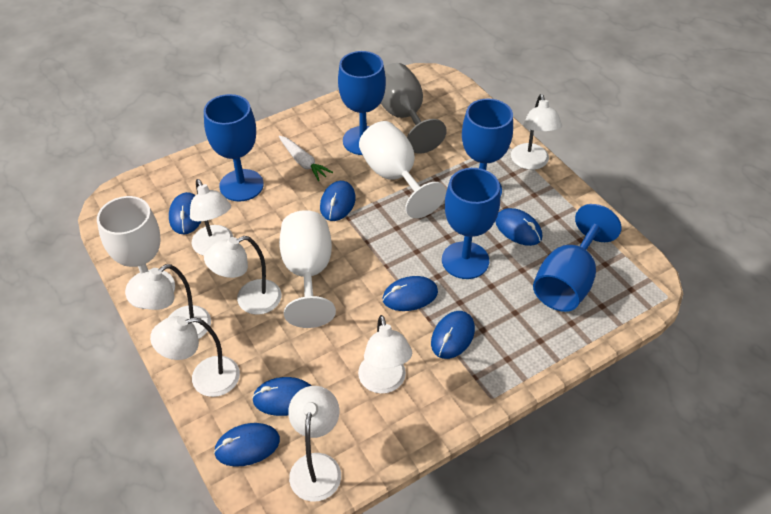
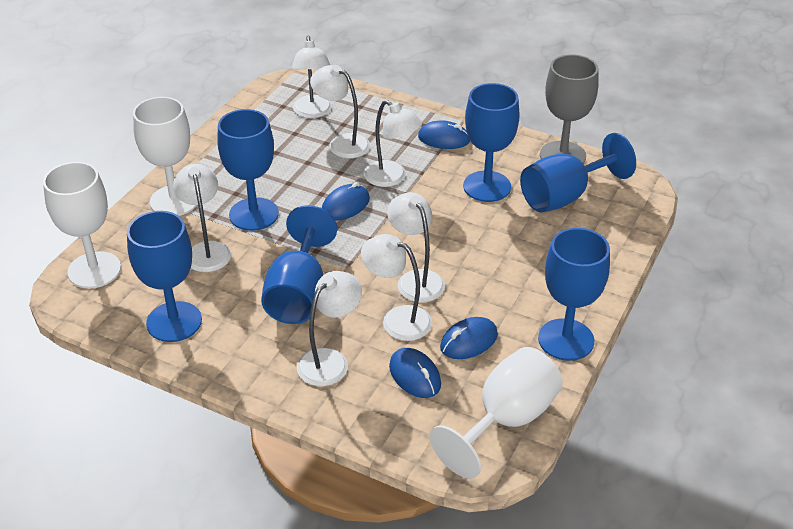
blue goblet: [204,94,264,202] [338,51,386,155] [442,168,500,279] [462,99,513,197] [533,204,621,312] = 5 -> [127,211,202,342] [217,109,279,231] [261,205,337,324] [463,83,520,202] [520,133,636,212] [538,228,610,361] = 6
blue mouse: [169,192,201,234] [214,423,280,467] [252,377,311,416] [320,181,356,221] [382,276,438,311] [431,311,475,359] [495,208,542,246] = 7 -> [322,182,370,221] [389,348,441,398] [418,120,470,149] [440,317,498,359] = 4
white carrot: [278,136,333,181] = 1 -> none = 0

